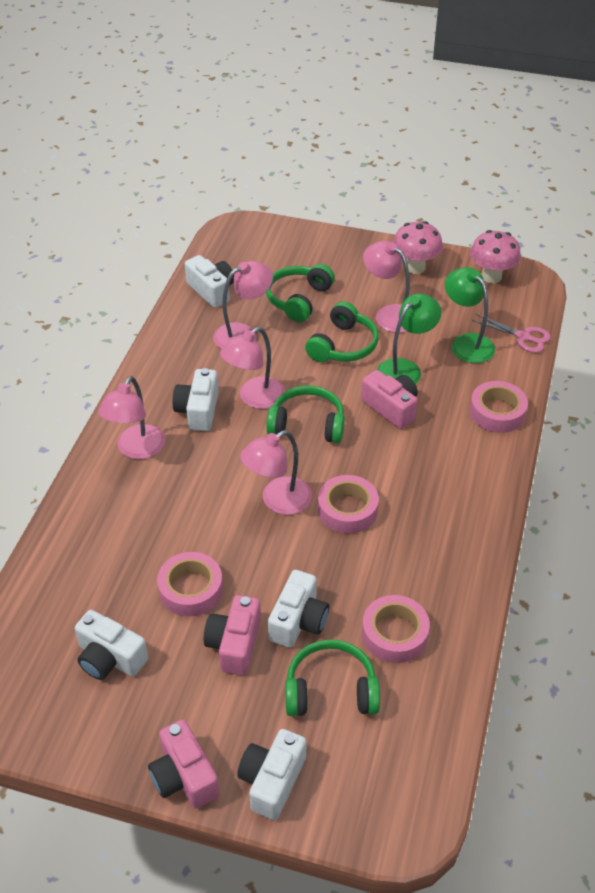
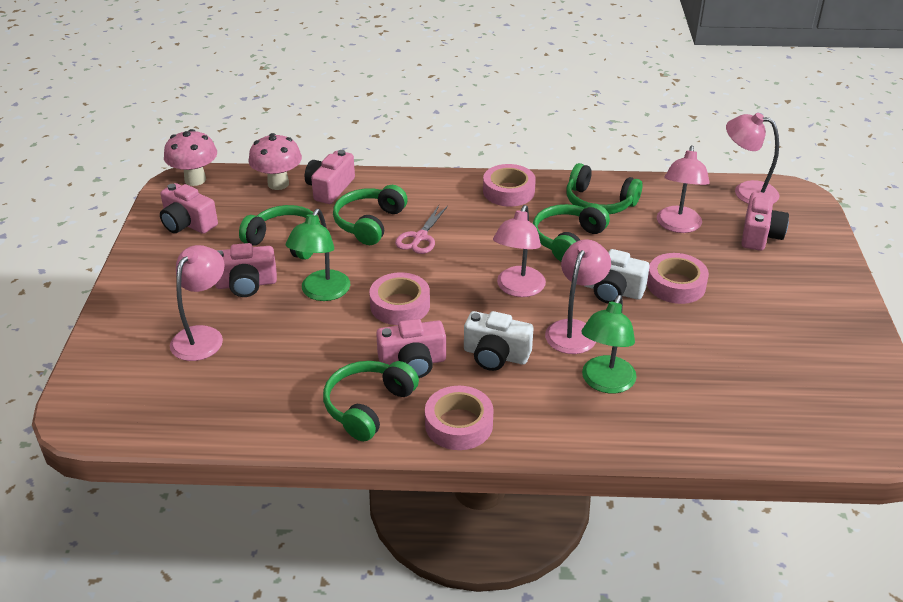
green headphones: [266,264,335,322] [266,386,345,443] [285,639,380,716] [305,301,379,362] = 4 -> [239,205,321,260] [323,361,419,441] [333,185,408,245] [533,204,610,261] [566,163,642,214] = 5
pink camera: [148,719,220,809] [204,595,261,675] [361,370,418,429] = 3 -> [160,183,218,234] [215,243,277,297] [305,150,355,204] [376,319,446,378] [741,192,789,251] = 5
white camera: [75,610,148,680] [173,368,219,431] [185,255,234,308] [237,729,306,820] [268,570,329,648] = 5 -> [464,311,533,371] [585,249,650,304] = 2

